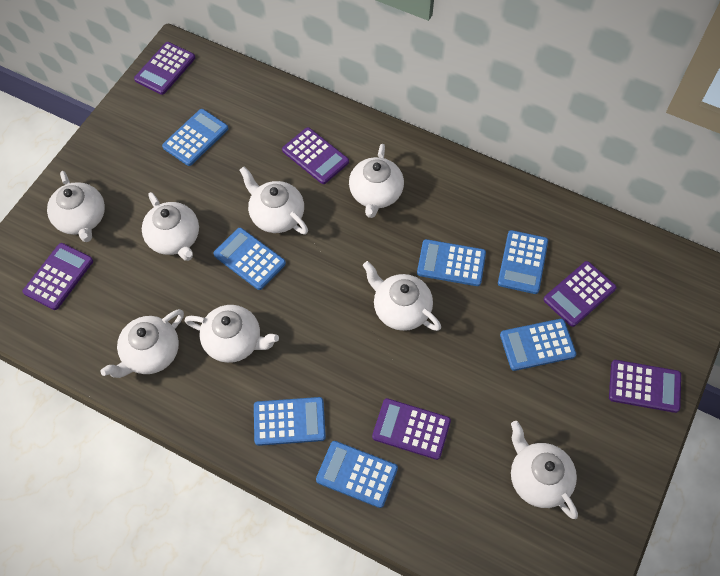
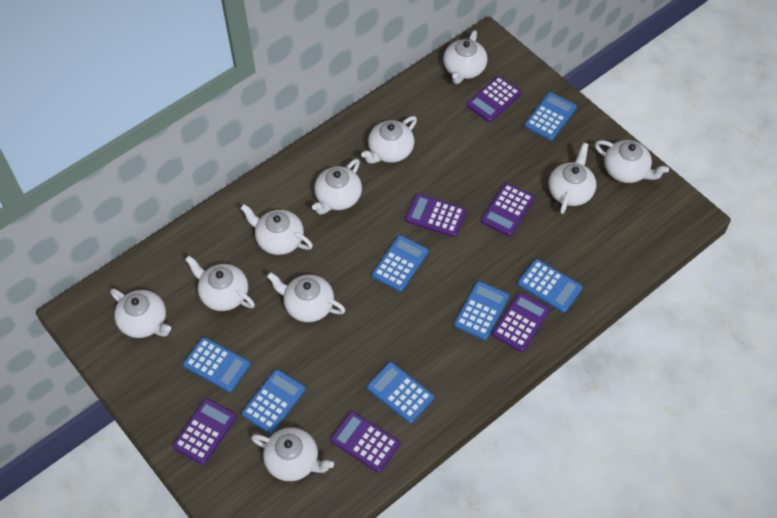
white teapot: [47,171,105,242] [101,309,184,378] [142,192,199,261] [184,305,279,363] [239,167,308,234] [349,144,404,218] [363,261,441,331] [511,421,578,519] = 8 -> [110,289,171,338] [185,256,255,311] [241,204,313,255] [251,427,334,481] [267,272,346,322] [312,159,362,215] [361,116,417,164] [443,30,488,84] [548,143,596,214] [595,140,669,183] = 10

